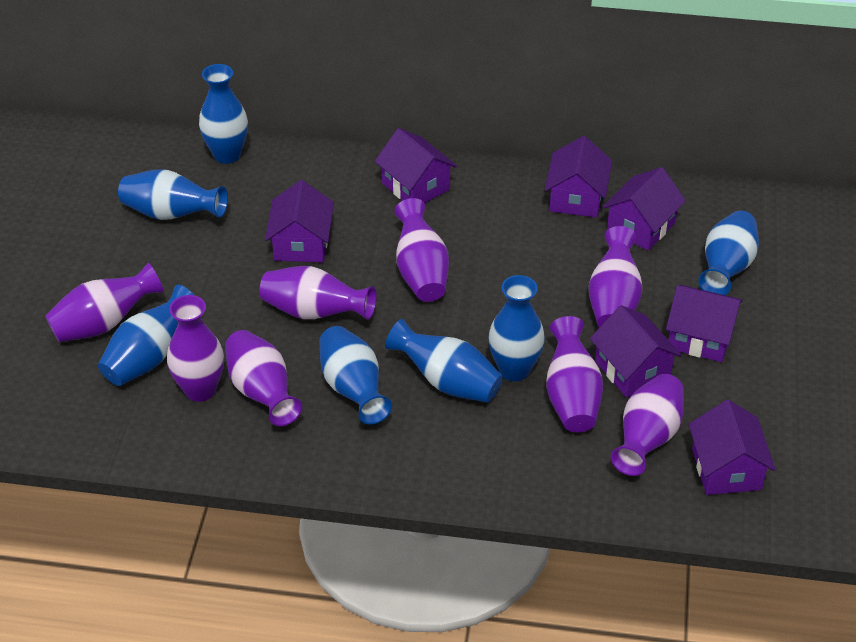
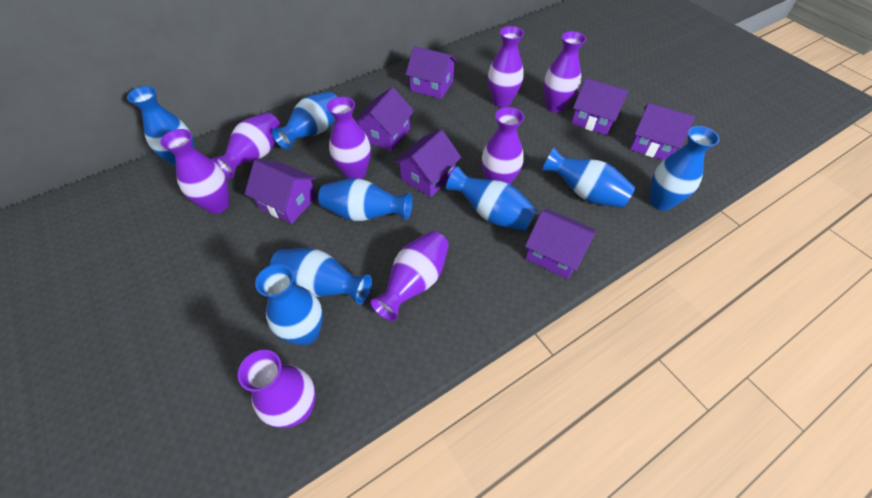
blue vase: [98,285,195,386] [118,170,228,220] [199,64,248,164] [319,326,392,424] [385,319,503,403] [488,275,545,381] [698,210,759,295] = 7 -> [127,86,195,168] [255,264,323,346] [270,248,372,304] [272,92,337,150] [318,178,413,221] [446,166,537,231] [542,147,635,208] [650,126,720,211] = 8

